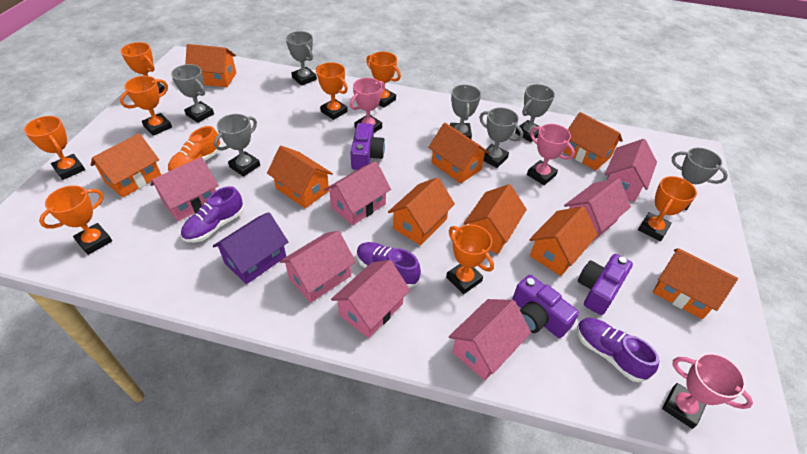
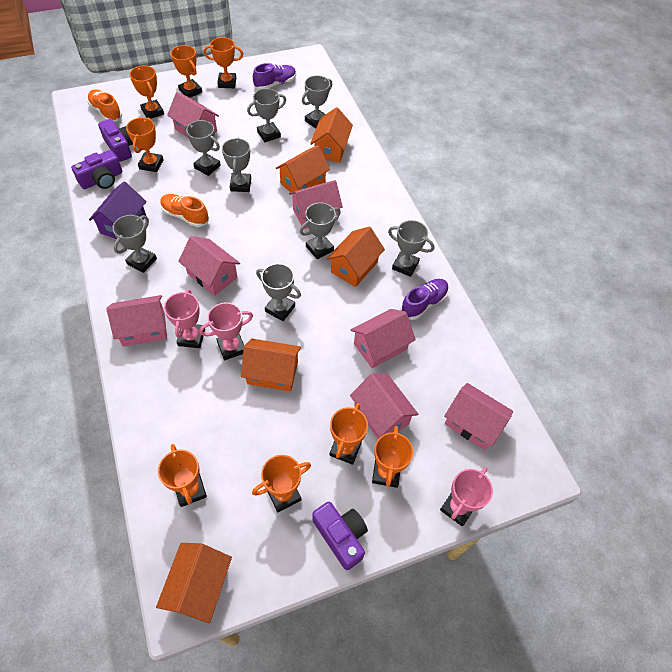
grey trophy: [171,64,214,123] [214,114,260,177] [286,31,317,86] [450,85,481,139] [479,108,523,168] [515,84,555,142] [672,147,728,210] = 7 -> [112,215,157,273] [184,120,221,176] [222,138,251,192] [247,88,286,142] [256,263,301,321] [300,202,341,259] [302,75,332,129] [388,220,434,277] = 8
orange house: [91,133,161,198] [185,44,236,87] [267,146,333,209] [388,177,455,246] [428,123,489,184] [464,184,527,254] [529,206,598,276] [564,112,623,171] [653,248,738,319] = 9 -> [156,543,232,623] [241,339,301,391] [275,145,330,193] [310,107,353,163] [327,227,385,287] = 5
orange shoe: [168,126,222,172] = 1 -> [87,89,122,122] [161,194,209,227] = 2
purple shoe: [181,186,244,242] [357,242,421,288] [577,318,660,382] = 3 -> [253,63,296,90] [400,279,449,320] = 2

